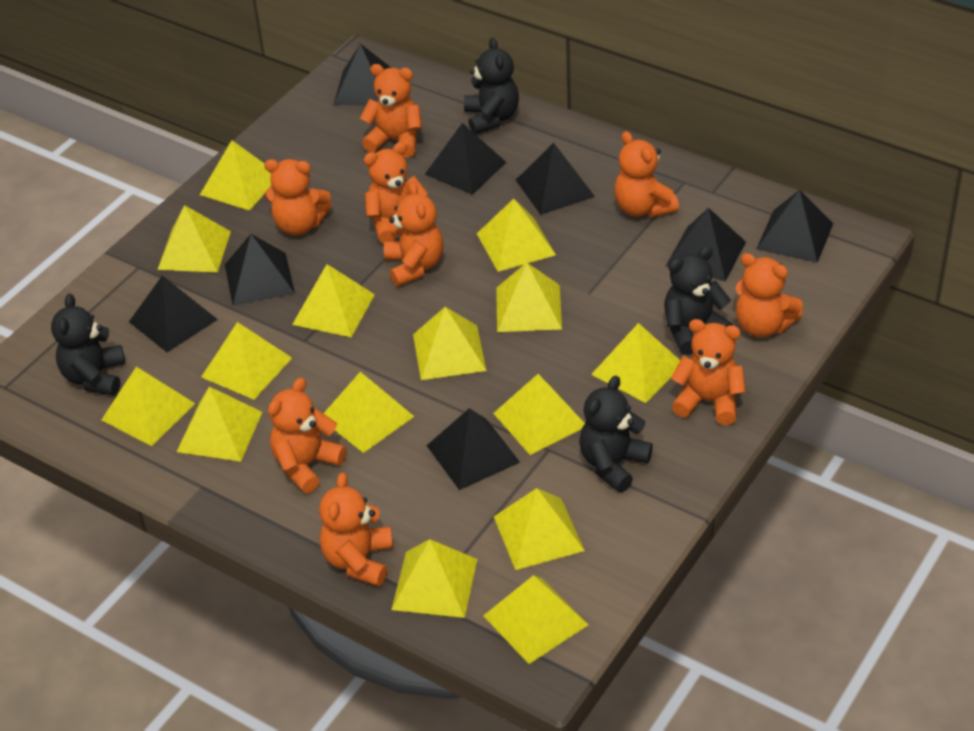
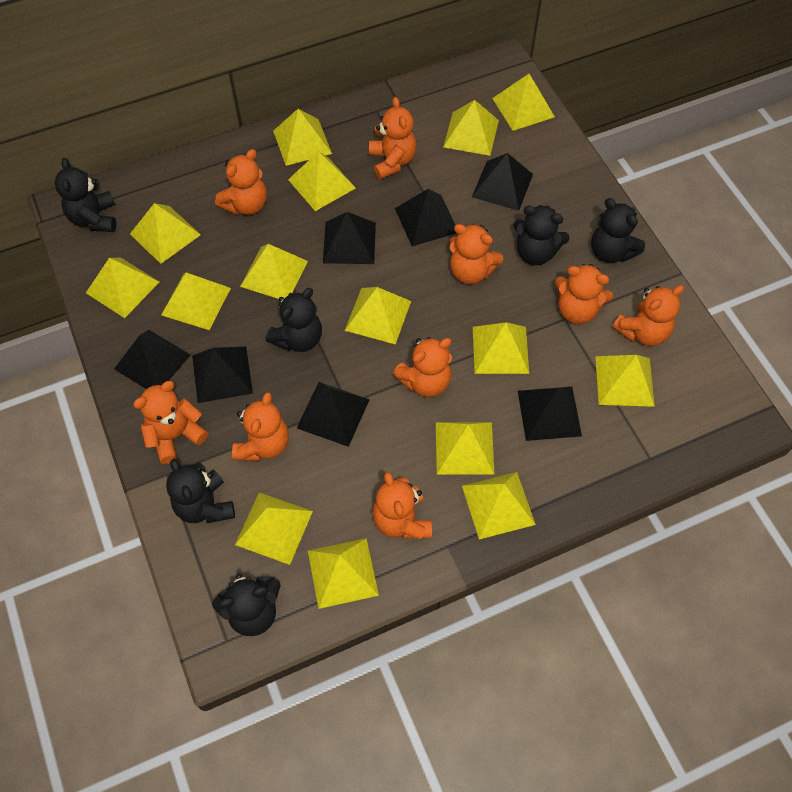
black pyramid: [129,275,218,352] [225,234,295,306] [334,44,391,106] [425,123,506,195] [427,408,520,490] [516,143,595,215] [666,208,746,282] [757,190,834,263] = 8 -> [114,330,190,389] [192,347,253,403] [297,382,370,447] [323,212,376,264] [395,189,456,246] [472,153,533,211] [518,386,582,441] = 7
black teddy bear: [51,294,125,396] [464,37,519,134] [579,376,653,492] [664,246,733,355] = 4 -> [55,158,116,232] [166,459,235,523] [212,574,281,636] [265,288,322,352] [513,205,570,265] [591,198,645,263] = 6

